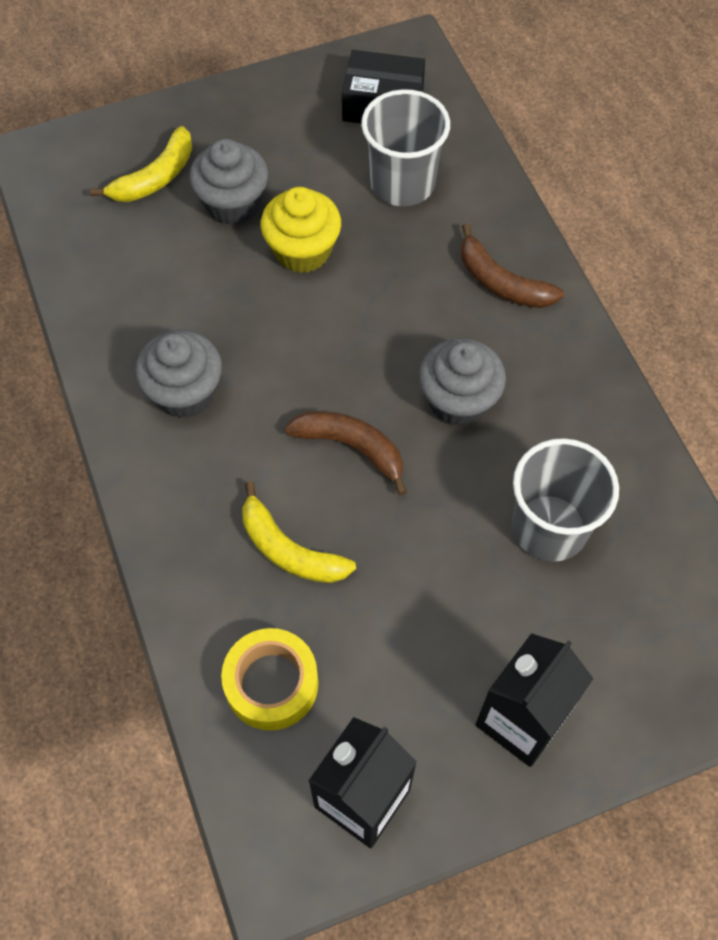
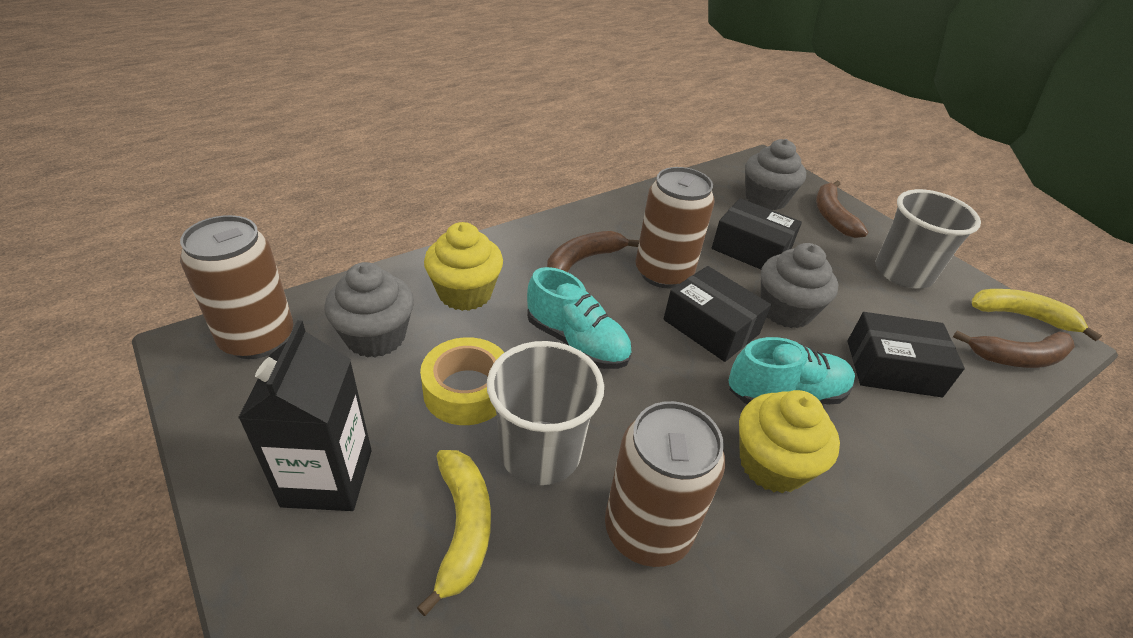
black box: [342,50,425,123] = 1 -> [664,266,771,362] [712,198,802,269] [847,312,965,397] = 3
black carton: [308,717,417,848] [475,633,594,767] = 2 -> [238,320,372,511] = 1
brown banana: [285,411,407,496] [461,223,564,308] = 2 -> [547,231,639,272] [816,181,868,238] [953,331,1075,368] = 3
brown can: none = 0 -> [180,215,293,359] [605,401,726,567] [635,167,714,288] = 3
turquoise shoe: none = 0 -> [527,267,632,369] [729,337,855,405] = 2
yellow cupcake: [261,187,341,273] = 1 -> [424,222,503,311] [739,390,840,493] = 2

